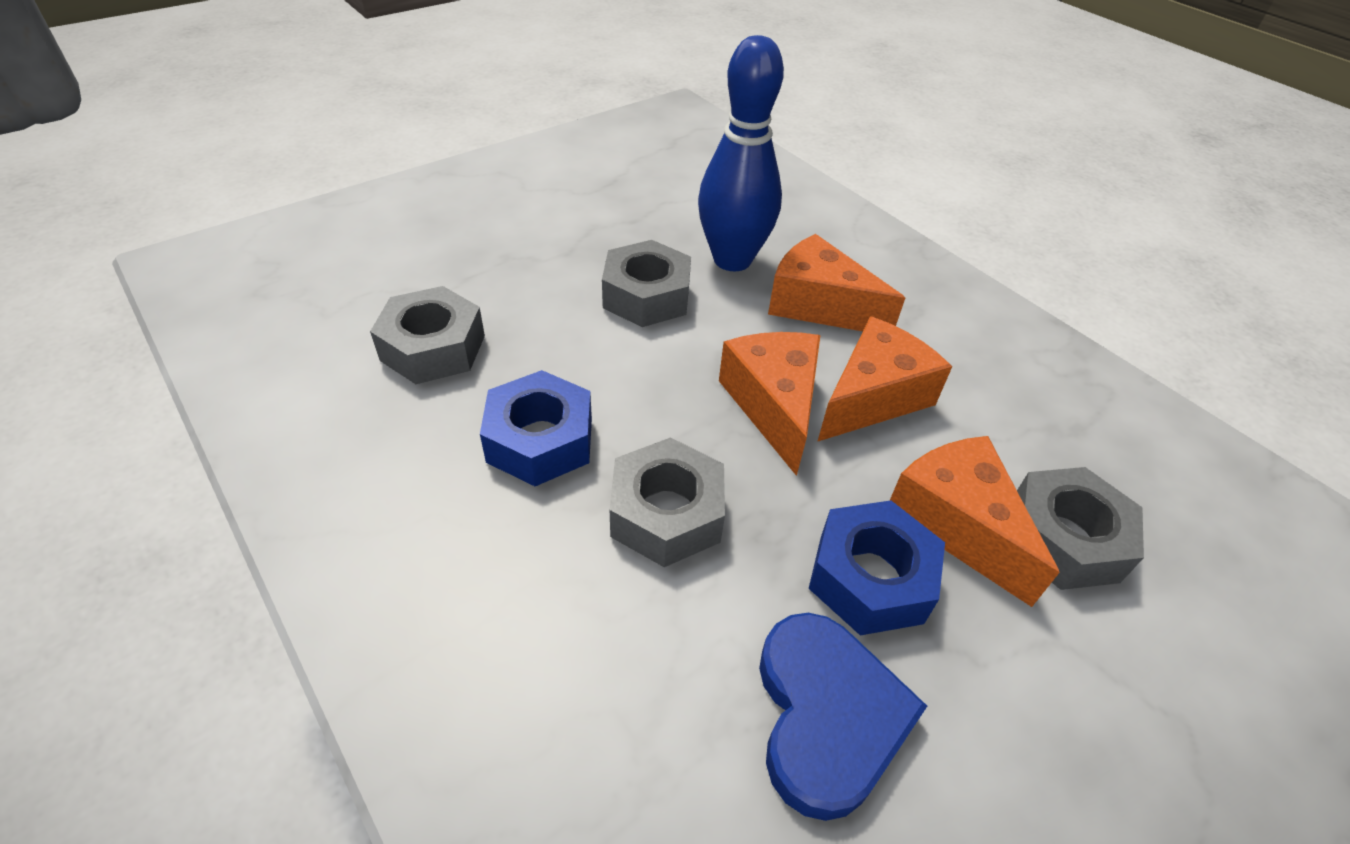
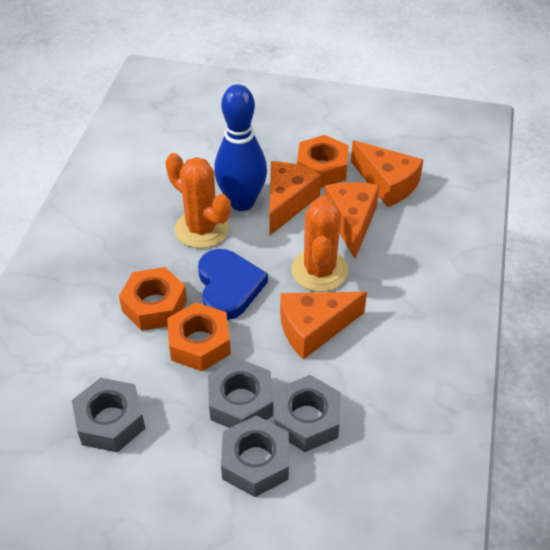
blue nut: [480,370,592,486] [808,500,945,635] = 2 -> none = 0
orange cactus: none = 0 -> [165,153,231,248] [291,196,348,292] = 2
orange nut: none = 0 -> [119,267,187,331] [167,302,231,371] [297,135,349,188] = 3

